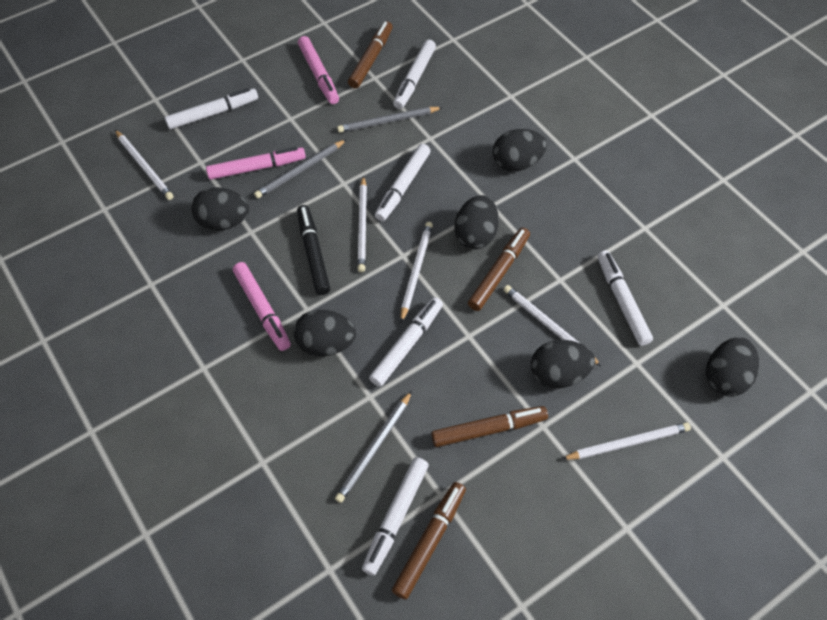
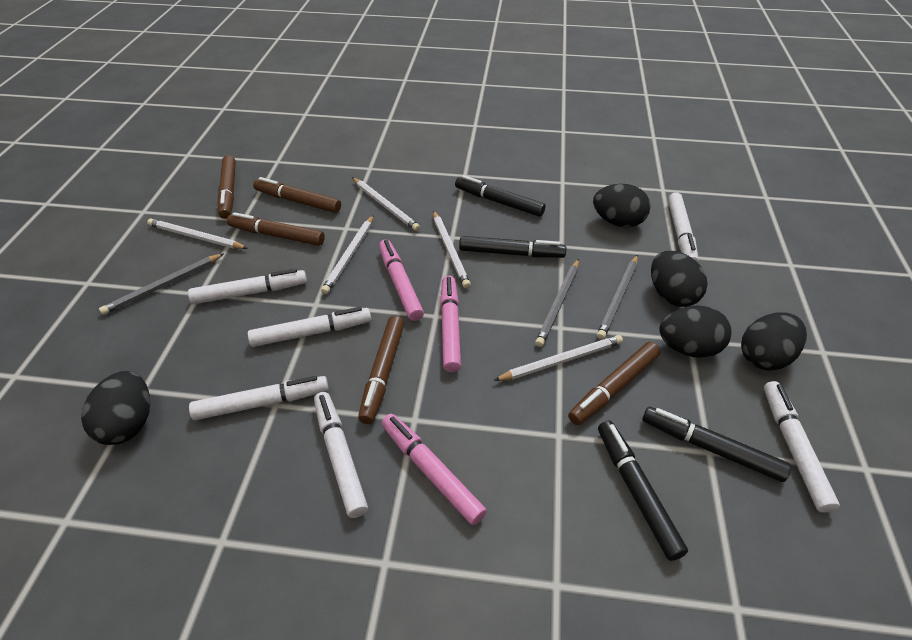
black egg: [191,187,249,230] [293,310,356,356] [454,195,499,249] [493,129,547,172] [531,340,595,388] [706,337,759,397] = 6 -> [81,371,150,445] [593,184,651,227] [651,251,708,307] [659,305,731,358] [741,313,807,371] = 5
black marker: [297,205,330,295] = 1 -> [455,175,546,217] [459,236,566,258] [598,421,688,561] [642,407,791,482] = 4
brown marker: [348,21,393,89] [392,482,466,600] [431,406,548,447] [468,228,530,311] = 4 -> [218,155,236,219] [227,212,325,246] [253,177,341,213] [358,316,404,424] [568,342,660,425] = 5

